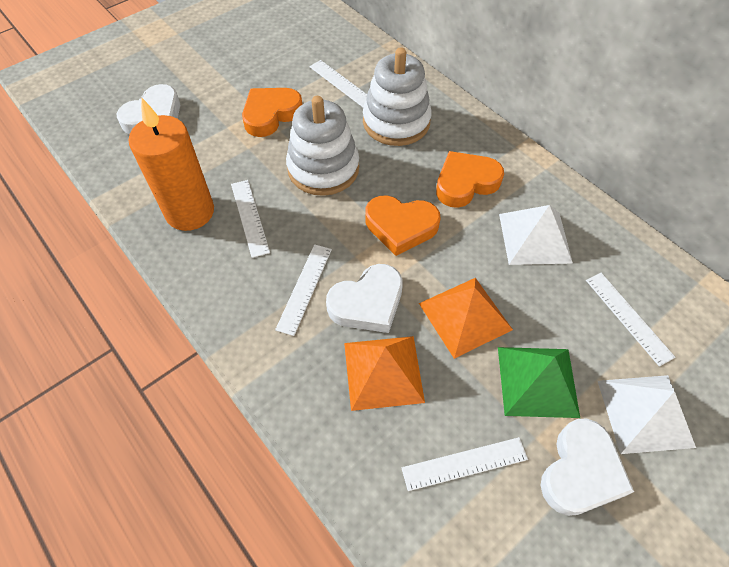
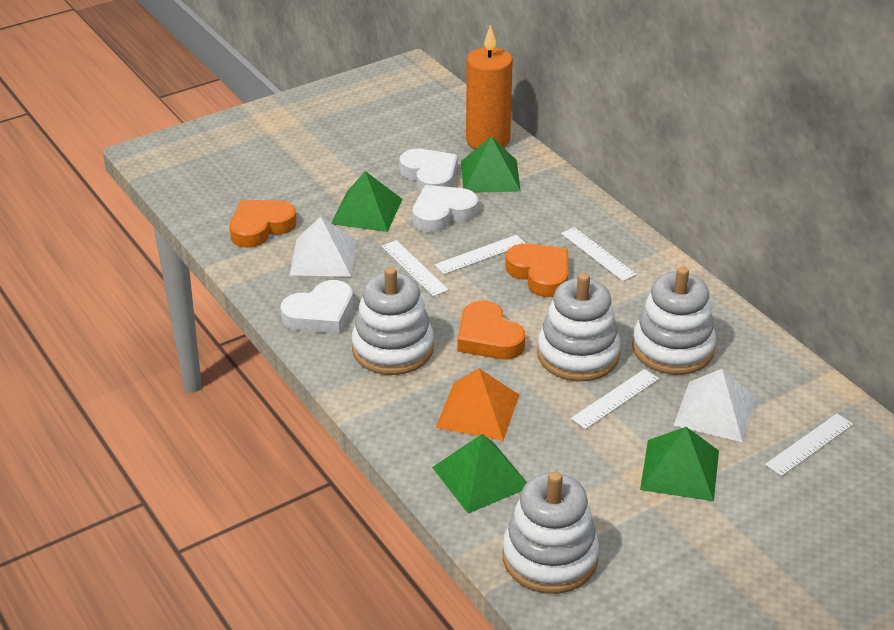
green pyramid: [498,347,580,418] = 1 -> [331,171,402,232] [432,434,527,513] [461,136,521,192] [640,427,719,501] = 4
orange pyramid: [344,336,425,411] [419,278,513,359] = 2 -> [436,368,519,441] = 1
white stacking toy: [286,96,359,196] [363,47,432,146] = 2 -> [352,267,434,375] [503,471,599,594] [537,273,620,381] [632,267,716,375] = 4

